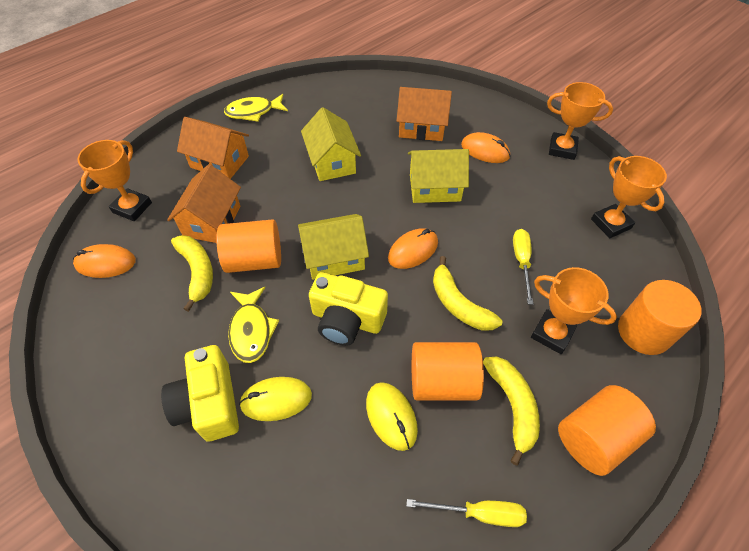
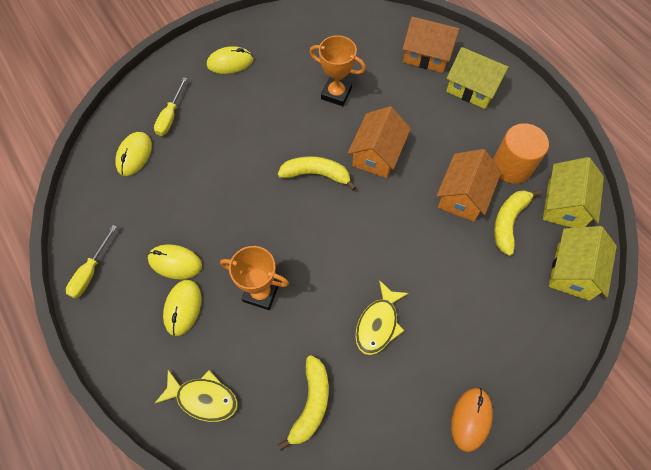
orange cylinder: [216,219,281,273] [412,342,484,401] [558,385,656,476] [618,280,701,355] = 4 -> [493,123,549,184] = 1
orange mouse: [73,244,136,278] [388,228,438,269] [461,132,510,163] = 3 -> [451,388,493,452] = 1
orange trophy: [78,140,152,221] [531,267,617,354] [547,82,613,160] [591,156,667,238] = 4 -> [220,246,289,310] [310,35,366,106] = 2
yellow camera: [161,345,239,441] [309,272,388,346] = 2 -> none = 0
yellow mouse: [239,377,312,421] [366,382,418,451] = 2 -> [115,132,152,176] [148,245,202,279] [163,280,201,336] [207,46,253,74] = 4

